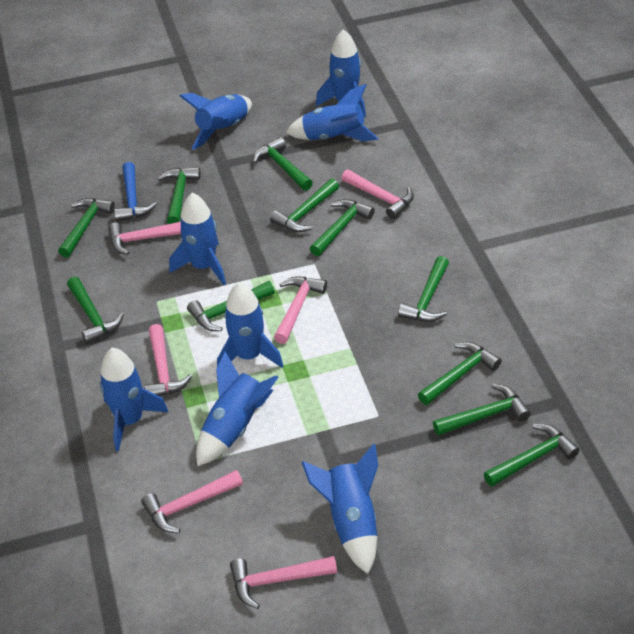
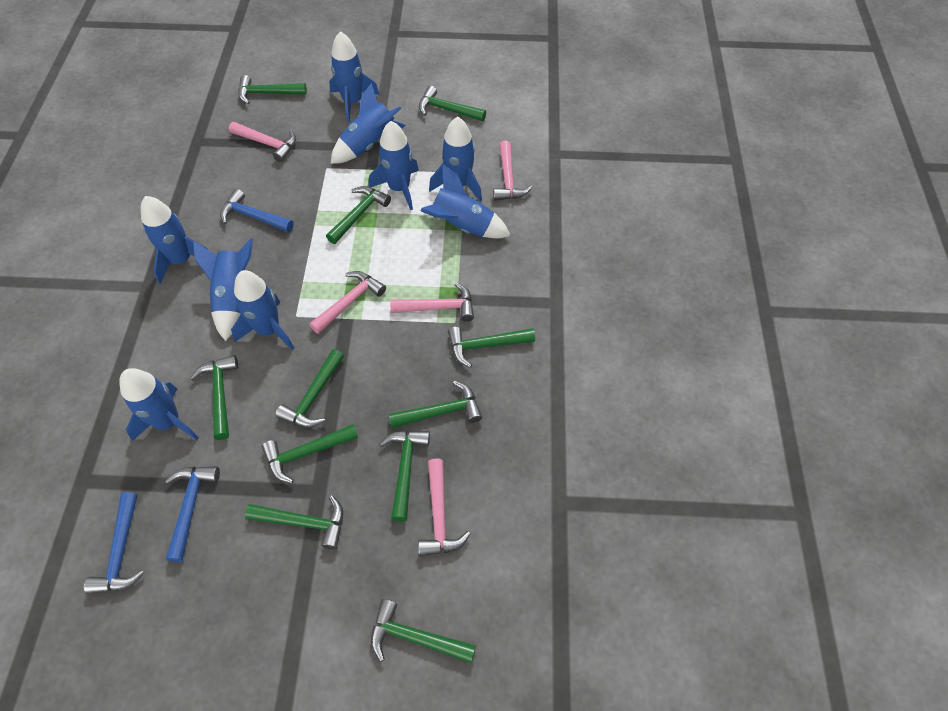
blue hammer: [114,162,157,221] = 1 -> [84,492,145,594] [165,466,220,562] [220,189,294,232] = 3
blue rocket: [100,348,168,452] [169,193,226,285] [180,93,252,150] [196,352,279,466] [217,282,283,368] [286,84,378,141] [302,444,378,574] [316,29,366,117] = 8 -> [119,368,199,441] [140,196,208,284] [193,238,253,341] [231,270,294,350] [329,31,380,122] [331,83,406,164] [369,121,419,210] [421,164,510,238] [429,116,482,201] = 9
pink hammer: [108,222,181,255] [141,470,243,533] [144,324,192,396] [230,556,337,609] [274,277,327,344] [341,170,414,219] = 6 -> [229,122,296,162] [309,271,386,334] [390,282,474,322] [418,458,470,557] [493,141,533,201] = 5

